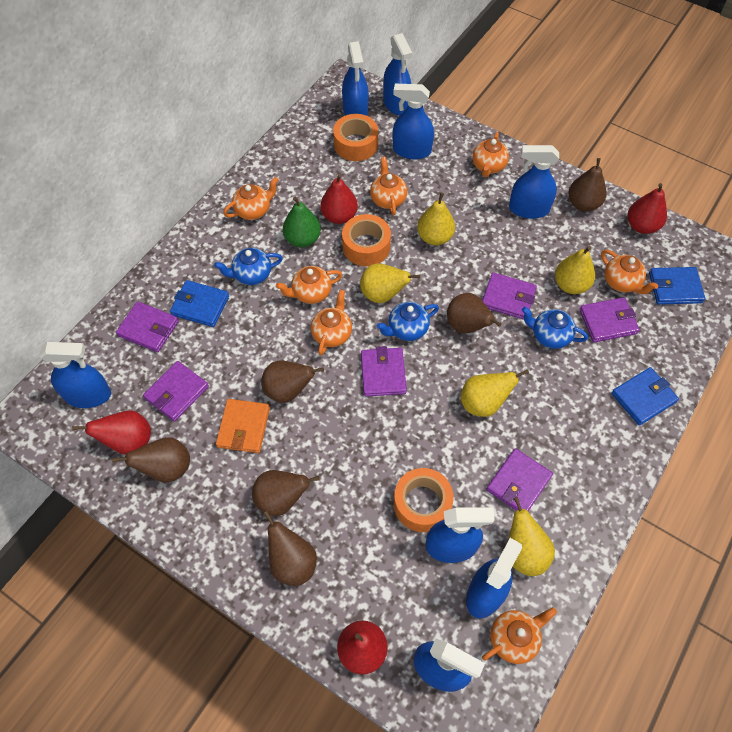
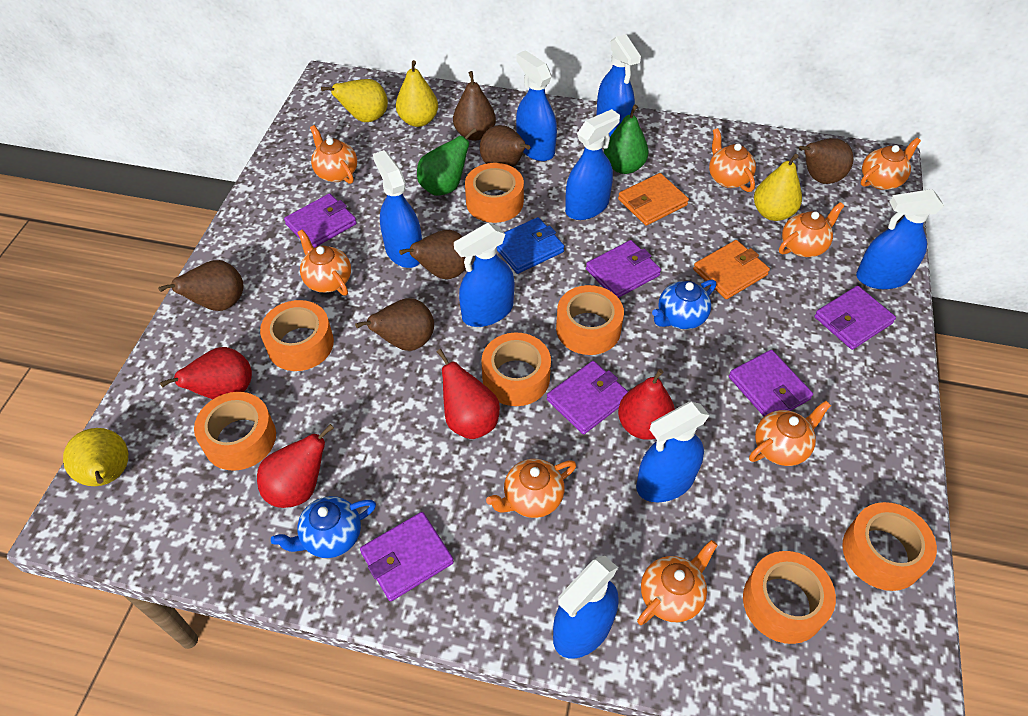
blue teapot: [214,248,283,285] [376,302,439,341] [522,307,588,349] = 3 -> [271,496,376,558] [652,280,716,329] = 2
blue wallet: [170,280,229,327] [611,367,679,426] [649,267,705,305] = 3 -> [497,217,564,274] = 1
green pear: [283,197,321,247] = 1 -> [417,128,477,196] [604,104,649,174] = 2
orange tape: [333,114,378,161] [342,214,391,266] [394,468,454,532] = 3 -> [194,392,276,471] [260,300,334,371] [465,163,524,223] [481,332,551,406] [556,285,624,355] [743,551,836,644] [842,502,937,591] = 7
orange teapot: [223,177,279,220] [276,266,342,304] [311,290,352,355] [370,157,407,215] [472,132,509,177] [482,607,557,664] [601,250,658,294] = 7 -> [297,229,351,296] [310,125,357,184] [486,459,576,518] [637,540,718,625] [709,128,756,192] [749,401,831,466] [779,202,844,257] [861,138,921,190] = 8
orange wallet: [216,399,270,453] = 1 -> [618,173,689,226] [693,240,770,299] = 2
yellow pear: [360,263,420,303] [417,193,455,245] [461,369,529,417] [508,497,555,576] [555,246,595,294] = 5 -> [63,428,128,486] [321,79,388,122] [396,60,438,127] [754,154,802,221] = 4

